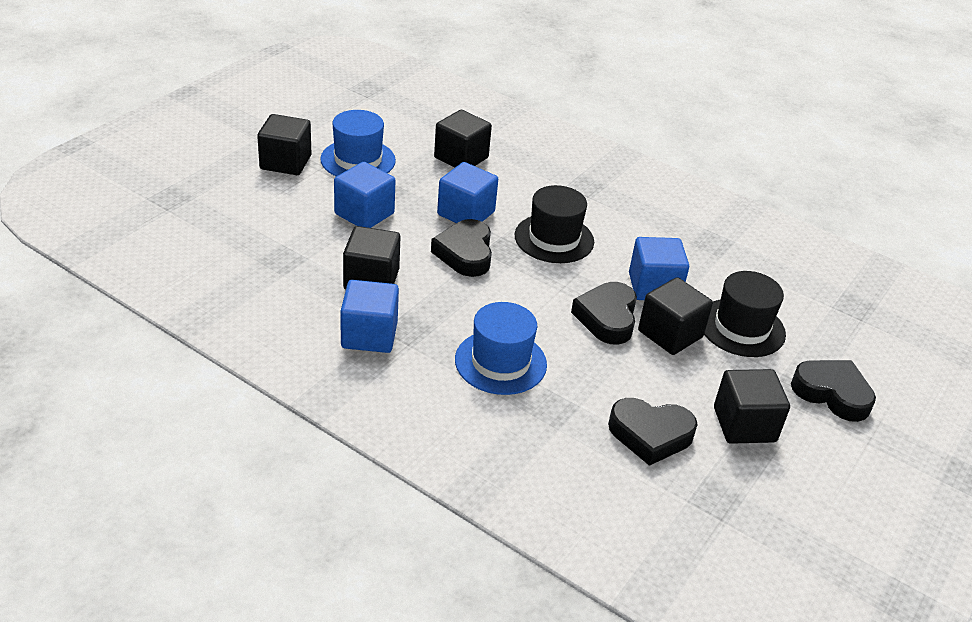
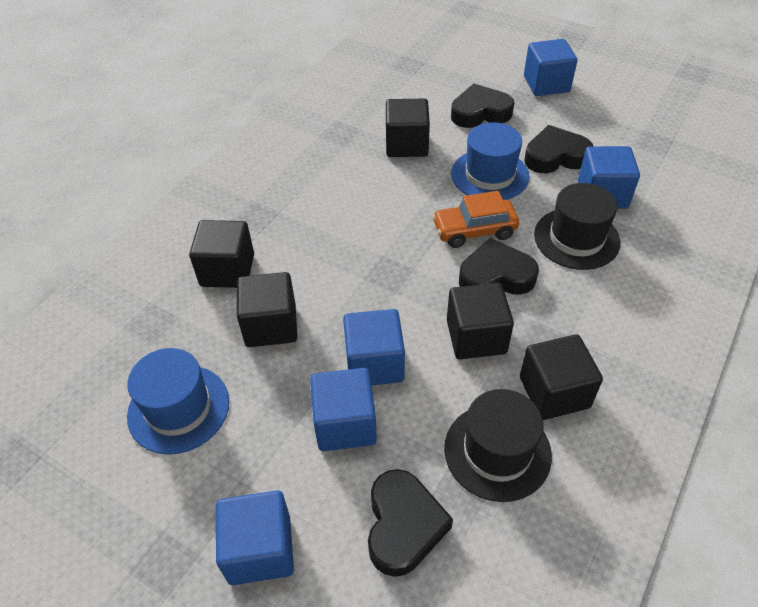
blue cube: [334,162,395,228] [340,280,399,353] [437,162,498,223] [629,237,689,300] = 4 -> [216,490,294,585] [310,368,377,451] [343,309,405,385] [524,39,577,96] [578,146,640,209] = 5
orange car: none = 0 -> [432,191,519,248] = 1

